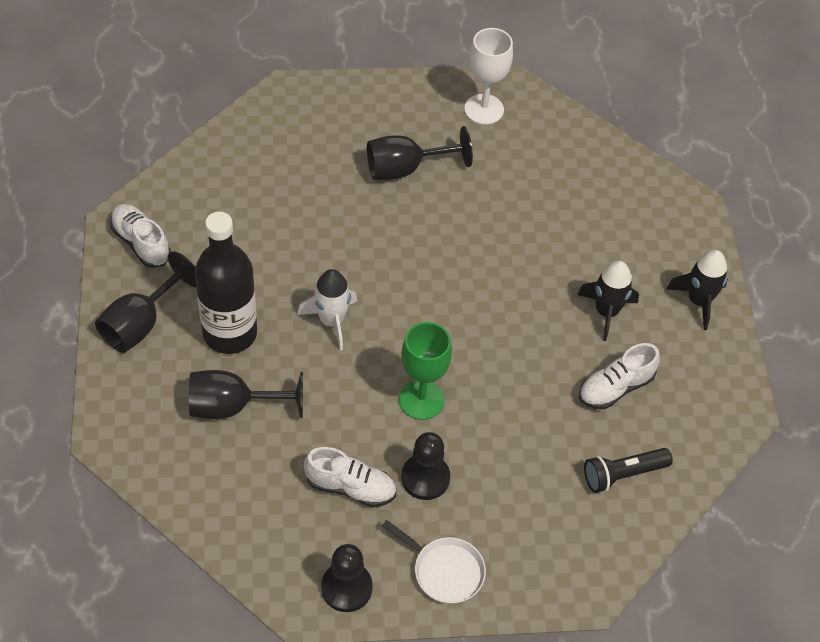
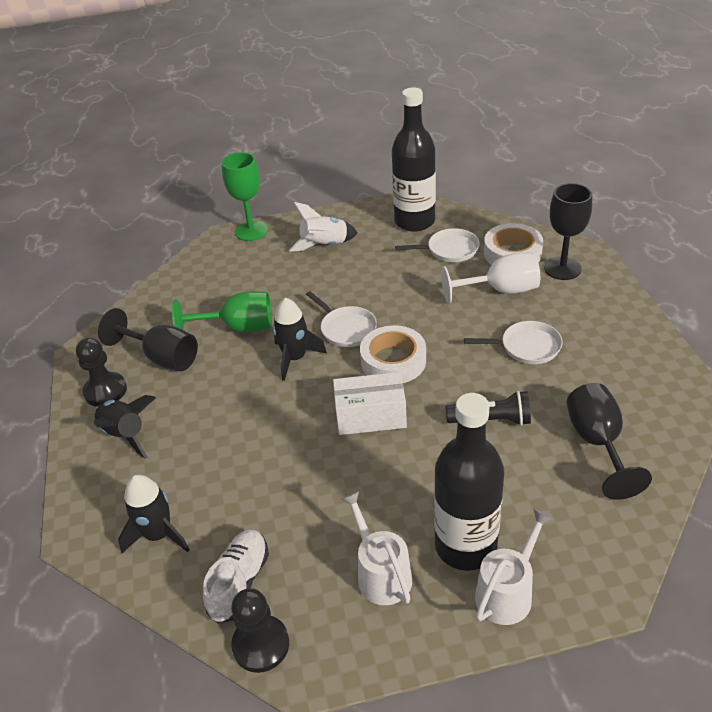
black bottle: [195,212,257,354] = 1 -> [392,87,436,232] [434,393,504,571] = 2
black rocket: [577,261,639,341] [666,250,728,330] = 2 -> [93,395,156,459] [118,475,190,553] [273,298,327,381] = 3
green goblet: [399,322,452,420] = 1 -> [172,291,272,332] [222,152,268,241] = 2
white box: none = 0 -> [333,372,407,435] = 1
white pan: [382,520,486,604] = 1 -> [306,291,377,347] [395,228,480,262] [464,321,563,364] = 3
white shoe: [110,204,171,268] [304,447,396,507] [579,343,660,409] = 3 -> [203,529,269,624] = 1
white tape: none = 0 -> [360,325,426,383] [484,223,543,265] = 2
white watering can: none = 0 -> [341,491,412,605] [475,509,553,625] = 2

